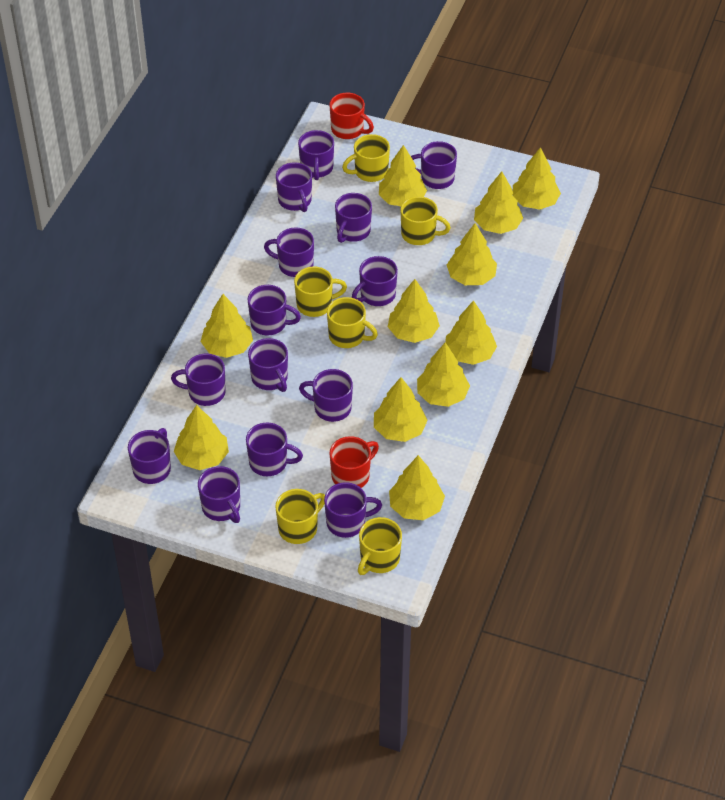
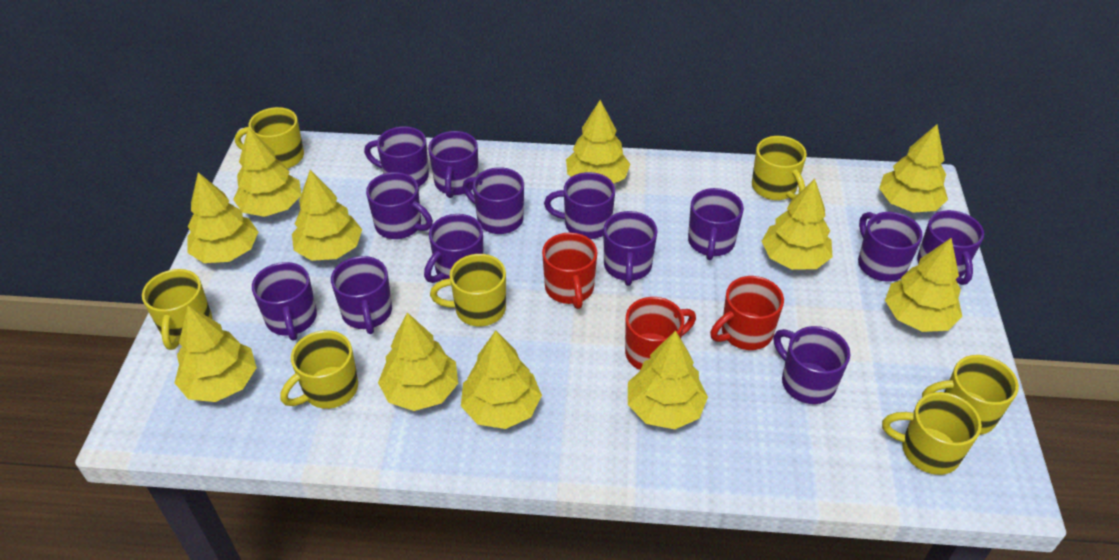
purple mug: [128,428,171,484] [171,354,226,406] [198,466,240,523] [246,423,303,476] [248,285,301,335] [248,338,288,392] [264,227,314,277] [276,162,312,212] [298,130,334,180] [299,369,353,422] [324,482,382,538] [335,193,372,243] [352,256,398,306] [411,141,457,189] = 14 -> [252,262,317,341] [331,256,392,334] [364,126,429,187] [366,172,433,239] [424,214,484,283] [428,131,479,198] [463,167,524,234] [544,172,615,239] [603,211,658,286] [688,188,744,260] [774,326,850,404] [858,212,923,282] [917,210,984,285] = 13
red mug: [329,93,374,139] [329,436,379,488] = 2 -> [542,232,597,309] [625,297,696,370] [710,276,784,350] = 3
yellow mug: [275,489,325,544] [294,266,347,317] [327,297,378,348] [342,134,390,182] [358,517,402,575] [400,196,451,245] = 6 -> [142,269,212,350] [235,107,304,169] [280,330,358,409] [430,254,506,326] [752,136,807,200] [882,392,982,475] [922,355,1019,435] = 7

